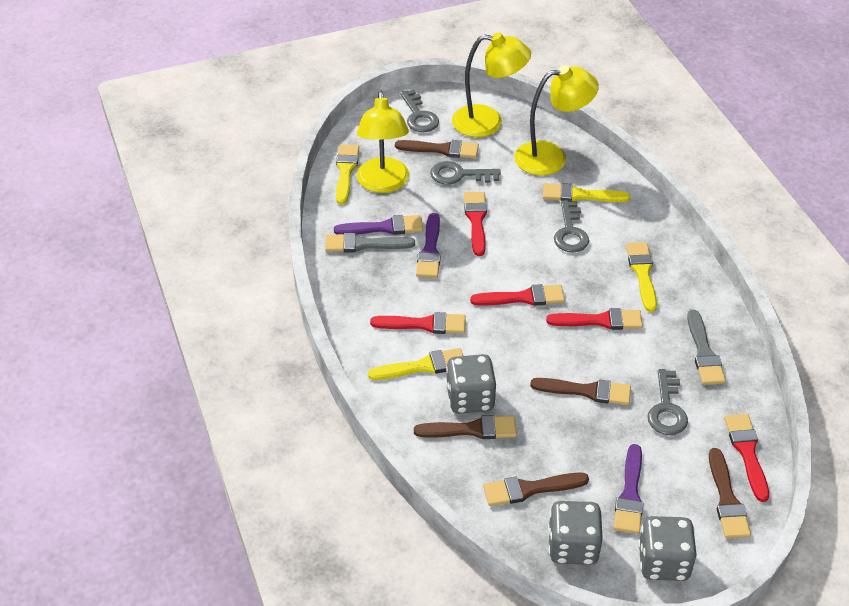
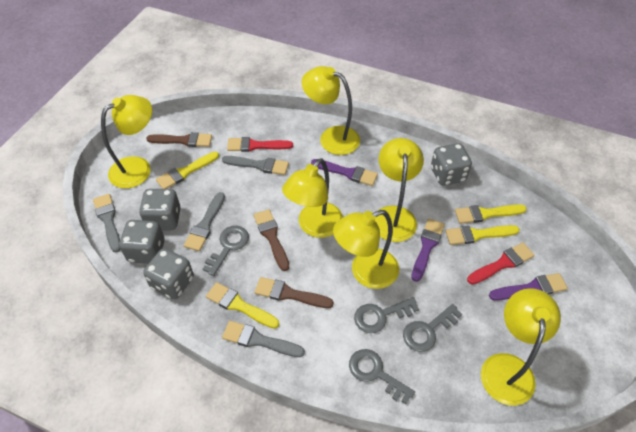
brown brush: [395,140,479,158] [414,415,517,439] [483,472,589,506] [530,378,631,405] [709,448,751,538] = 5 -> [146,132,212,147] [254,209,289,271] [254,277,334,308] = 3
grey brush: [325,233,415,252] [687,310,726,385] = 2 -> [93,194,121,253] [184,192,225,251] [222,156,289,175] [222,321,305,357] = 4
grey dice: [446,354,496,414] [548,501,603,565] [638,516,697,581] = 3 -> [119,220,165,264] [139,189,181,230] [143,248,194,300] [431,143,472,186] = 4
red brush: [370,312,466,334] [464,192,487,256] [470,284,565,306] [546,308,643,330] [725,414,769,502] = 5 -> [227,137,293,152] [467,242,535,285] = 2
yellow lamp: [357,90,409,193] [452,32,531,137] [514,65,599,175] = 3 -> [101,95,152,188] [282,158,343,238] [302,66,360,155] [333,210,399,289] [375,138,424,242] [481,288,561,406] = 6

